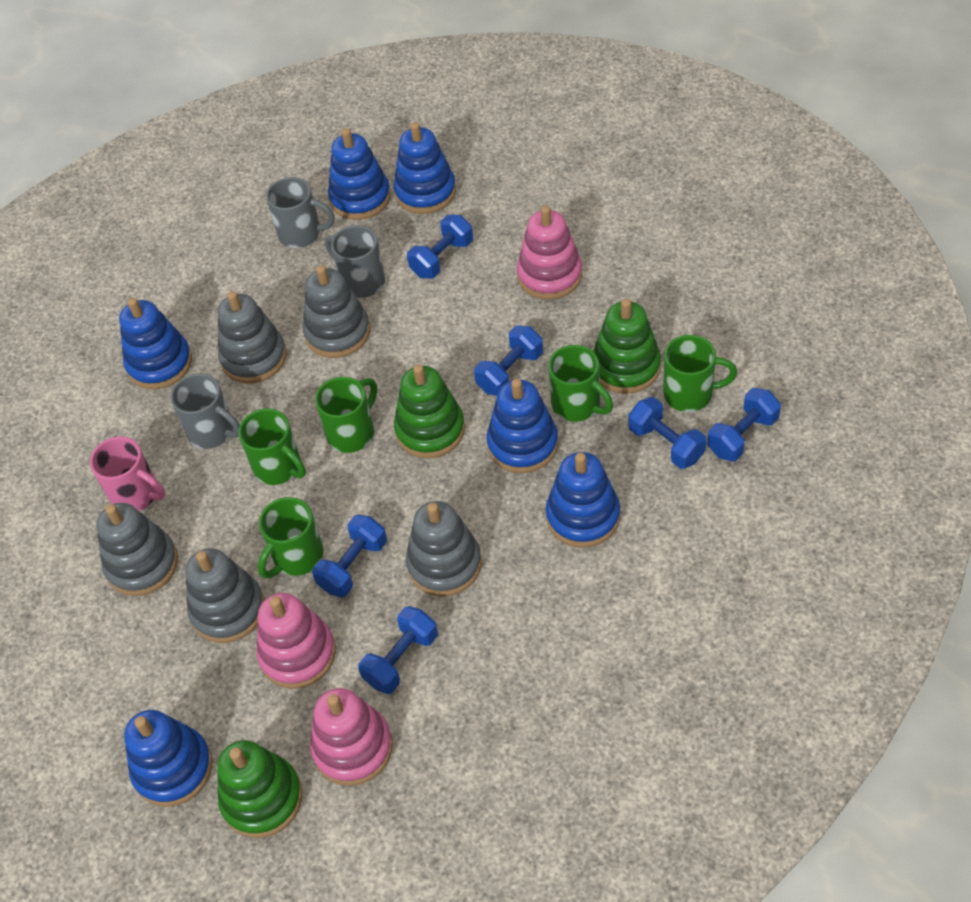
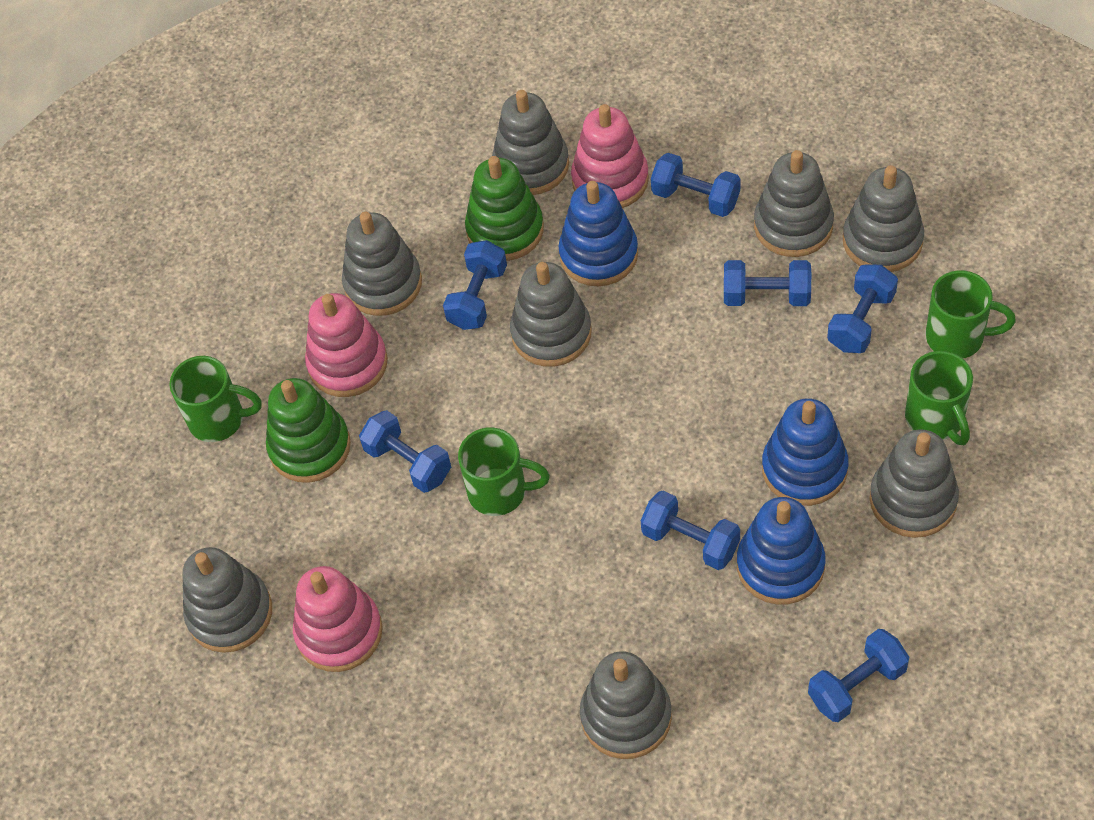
blue dumbbell: [312,515,387,597] [358,606,438,694] [407,215,473,279] [474,326,543,396] [628,397,706,469] [707,388,781,461] = 6 -> [359,410,451,493] [443,240,507,330] [641,491,740,570] [651,153,740,217] [724,260,811,306] [808,629,909,722] [827,265,898,353] = 7
blue stacking toy: [119,298,192,389] [124,710,212,807] [328,128,391,220] [393,122,456,214] [487,379,558,473] [546,452,620,548] = 6 -> [558,181,638,286] [737,497,826,604] [762,398,849,506] = 3
green mug: [238,408,306,485] [258,497,324,578] [315,377,377,453] [548,345,613,422] [663,335,737,412] = 5 -> [169,356,262,442] [458,427,550,516] [905,351,973,445] [926,270,1016,359] = 4
green stacking toy: [217,740,302,838] [394,364,465,458] [593,299,661,394] = 3 -> [266,378,351,483] [465,156,544,261] = 2
grey mug: [170,373,240,449] [266,177,335,248] [325,225,385,298] = 3 -> none = 0
grey stacking toy: [96,503,178,596] [185,548,264,643] [218,291,287,383] [303,265,370,358] [406,501,482,597] = 5 -> [182,547,272,653] [342,212,422,316] [492,90,569,195] [510,262,592,367] [580,651,672,759] [754,150,834,257] [843,165,924,272] [870,429,959,538] = 8
pink mug: [90,436,165,511] = 1 -> none = 0

